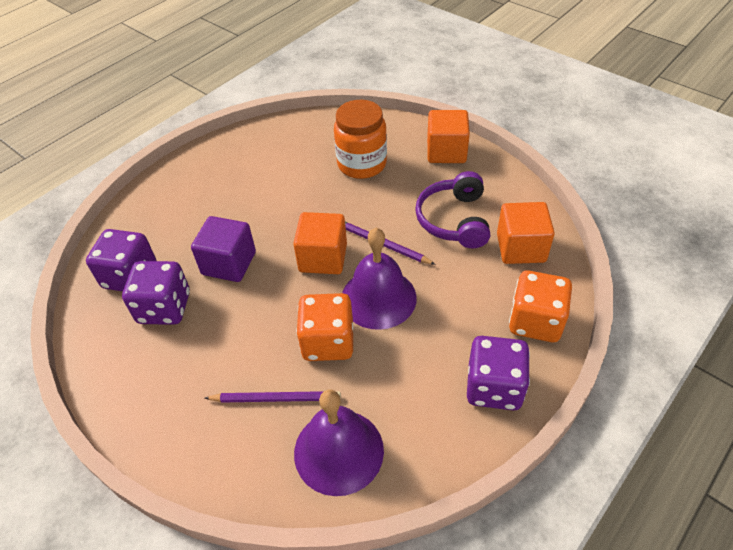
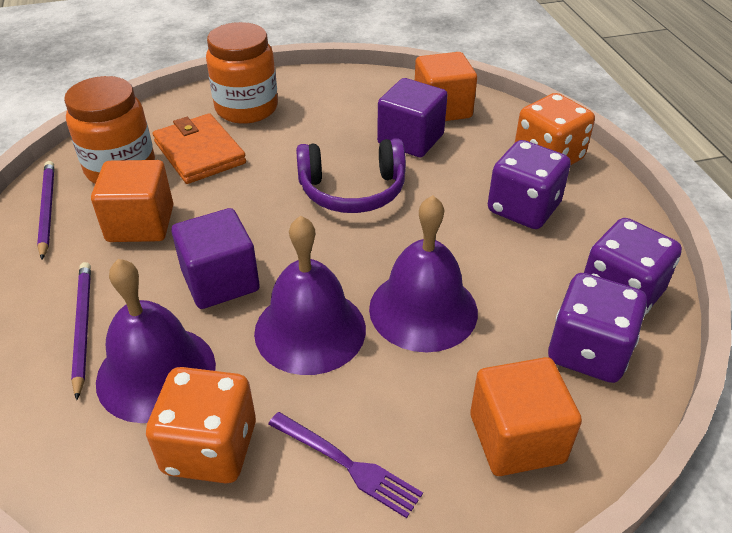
orange jar: [334,100,387,179] = 1 -> [64,76,155,184] [206,22,278,124] = 2
orange wallet: none = 0 -> [153,113,246,184] = 1
purple bell: [294,390,384,496] [342,228,417,330] = 2 -> [96,259,216,423] [254,216,366,375] [369,195,478,352] = 3
purple cube: [191,216,256,282] = 1 -> [171,208,260,309] [377,78,448,157] = 2
purple fork: none = 0 -> [268,412,423,518] = 1

